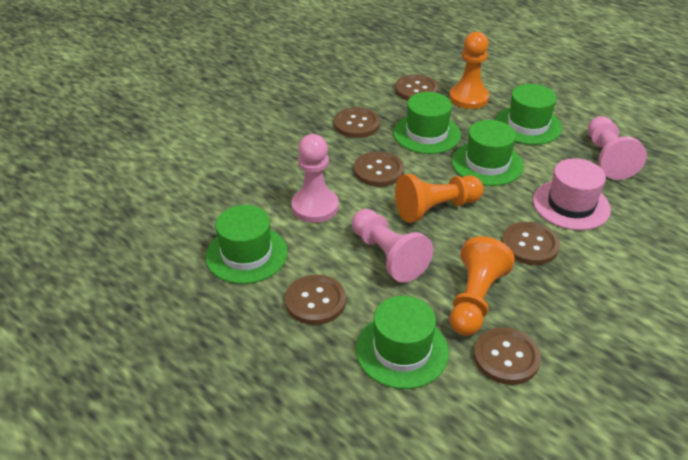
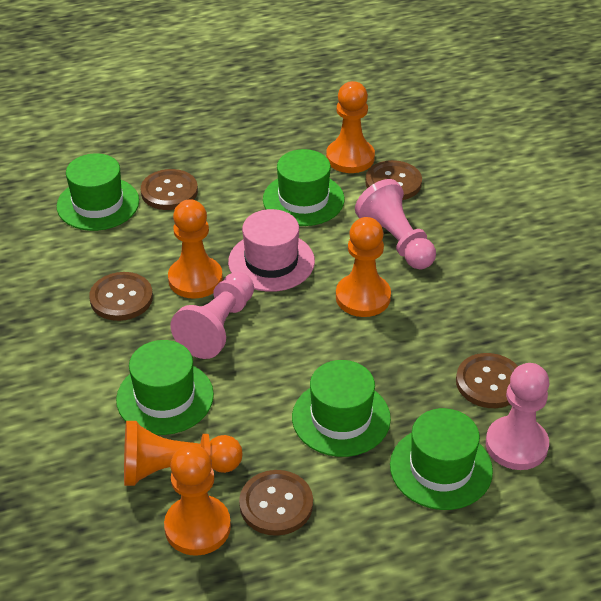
brown button: [285,275,346,325] [334,107,380,138] [354,151,404,187] [395,74,439,101] [473,327,541,385] [502,222,560,265] = 6 -> [89,272,153,321] [141,169,198,210] [239,470,313,536] [365,160,422,200] [456,353,518,408] = 5
orange pawn: [395,174,484,223] [449,32,489,109] [450,236,515,336] = 3 -> [124,421,242,486] [164,445,231,556] [168,199,223,299] [326,81,375,173] [336,217,391,317] = 5

